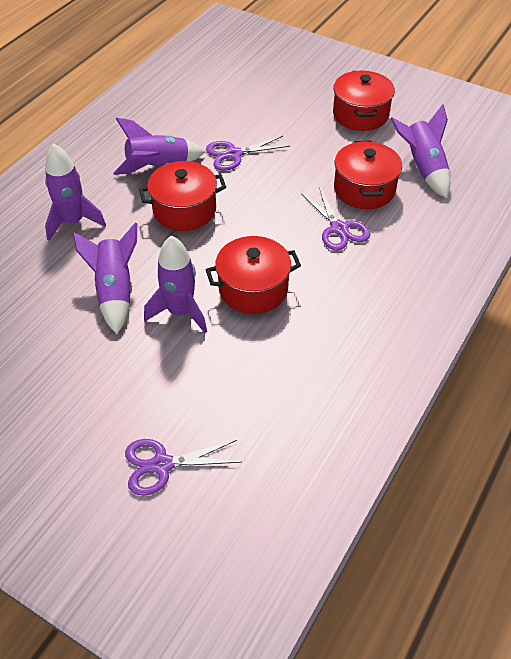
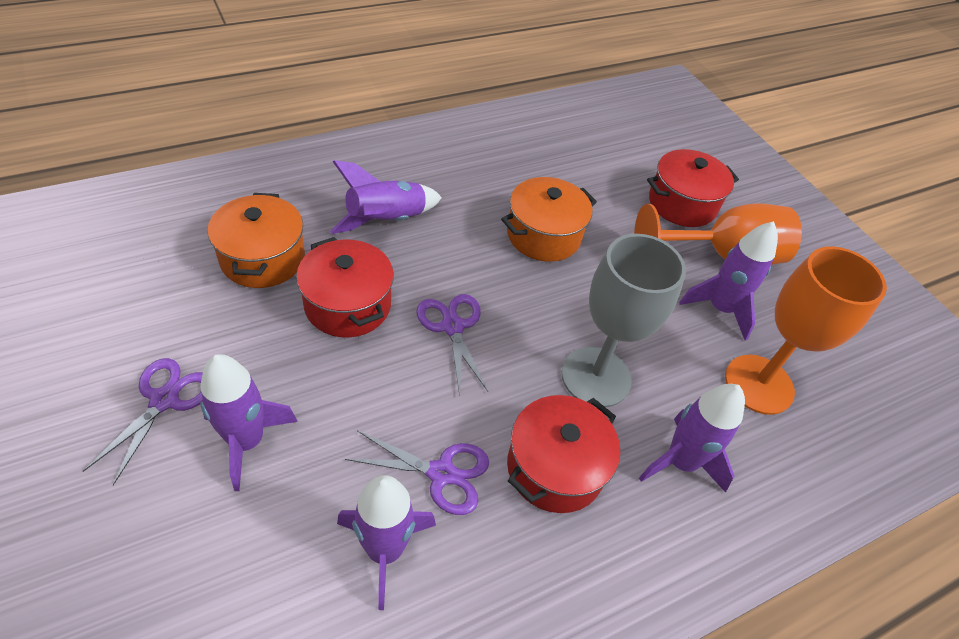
grey goblet: none = 0 -> [562,234,686,407] = 1
orange goblet: none = 0 -> [634,203,802,265] [725,246,887,415] = 2
orange pot: none = 0 -> [207,193,305,288] [501,177,597,262] = 2
red pot: [139,161,226,231] [205,236,301,314] [333,71,395,131] [334,141,402,209] = 4 -> [296,237,394,337] [507,395,620,513] [647,149,739,227] = 3

